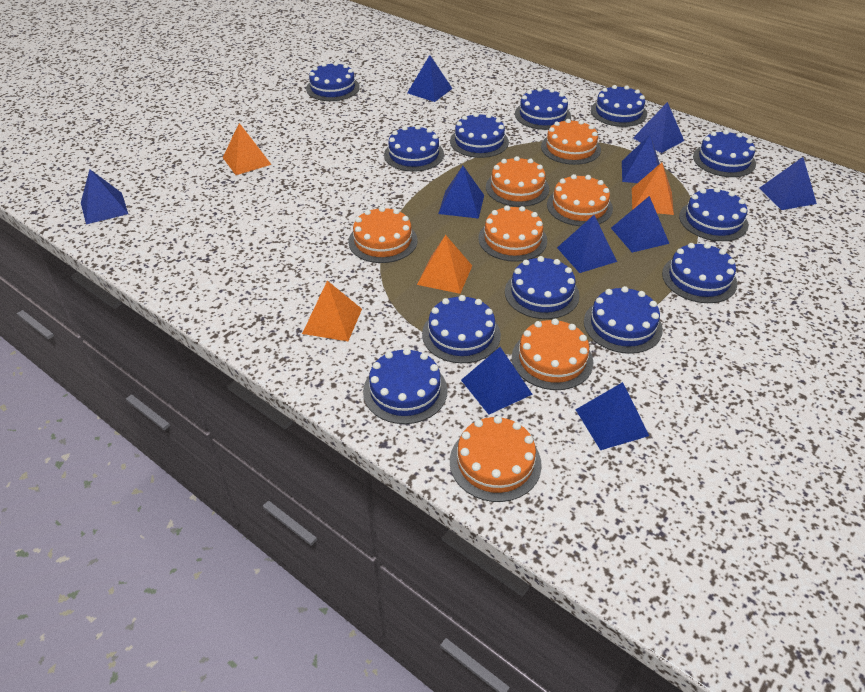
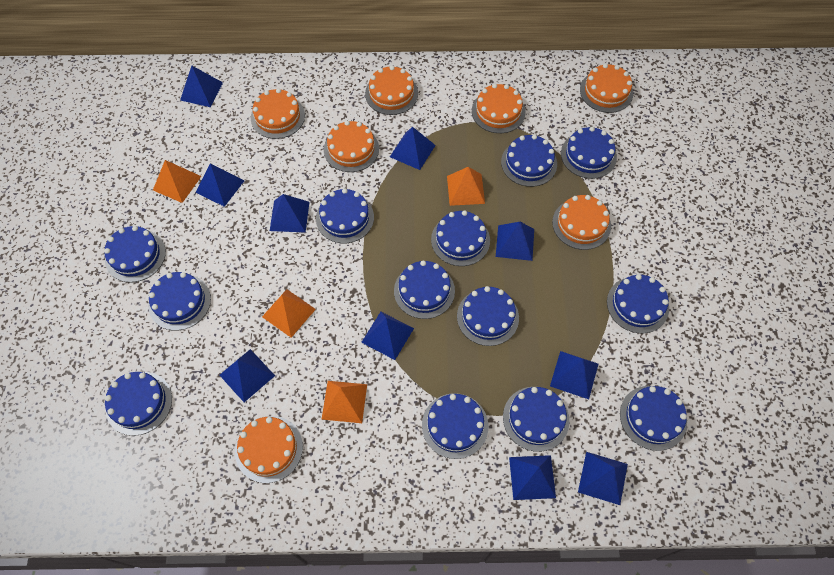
blue cake: [306,62,360,101] [363,348,448,424] [384,125,444,172] [422,295,501,363] [450,113,509,158] [505,256,580,319] [515,87,571,130] [584,286,663,354] [591,85,647,127] [662,243,737,303] [679,187,749,241] [693,130,756,177] = 12 -> [104,226,166,282] [105,372,172,436] [148,272,211,331] [316,188,374,243] [394,261,455,319] [422,393,488,459] [431,210,490,266] [457,286,519,346] [501,135,557,187] [503,387,569,452] [561,127,617,179] [607,274,669,333] [620,386,687,451] = 13

